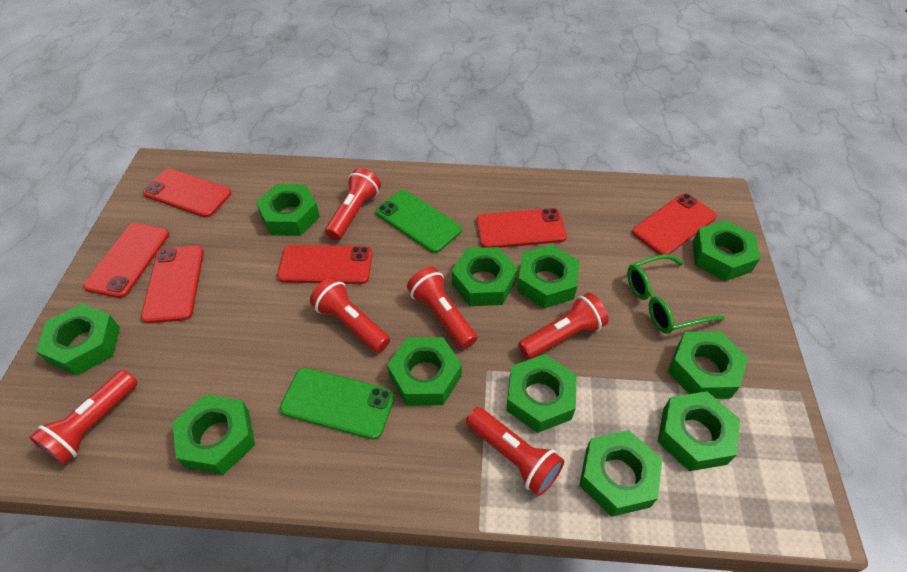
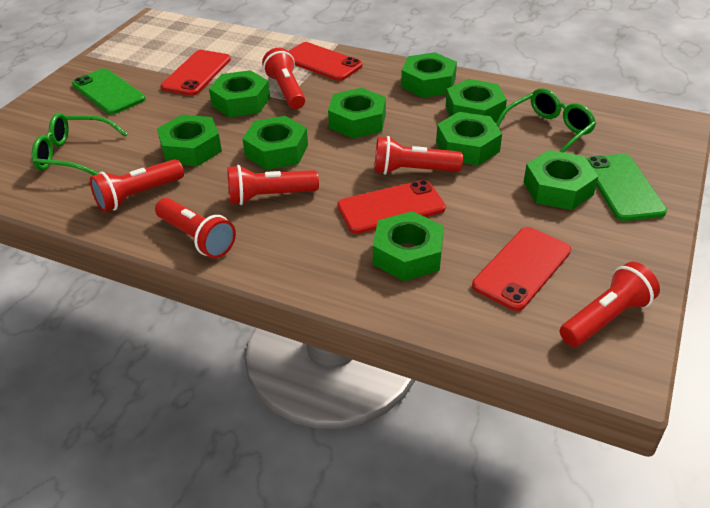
green glasses: [627,254,725,334] = 1 -> [32,113,128,175] [496,88,596,152] = 2
green nut: [36,304,120,376] [173,394,255,475] [256,184,320,236] [387,337,462,405] [452,247,518,306] [506,354,577,433] [517,245,579,308] [579,430,662,517] [658,391,740,471] [668,331,748,399] [692,220,760,281] = 11 -> [157,115,222,166] [209,70,270,117] [242,116,308,170] [328,88,386,138] [373,211,444,281] [401,52,457,98] [436,112,502,165] [446,79,507,122] [524,150,598,210] = 9
red phone: [83,223,169,298] [141,245,204,323] [143,169,232,218] [277,245,372,284] [476,208,567,248] [632,193,717,255] = 6 -> [161,50,231,96] [288,42,363,81] [337,180,446,234] [472,227,571,311] = 4

